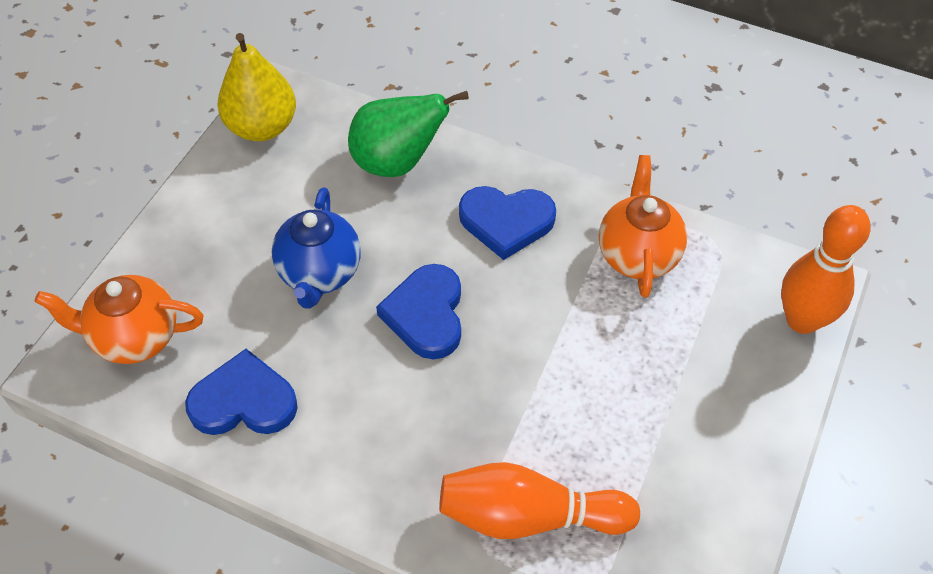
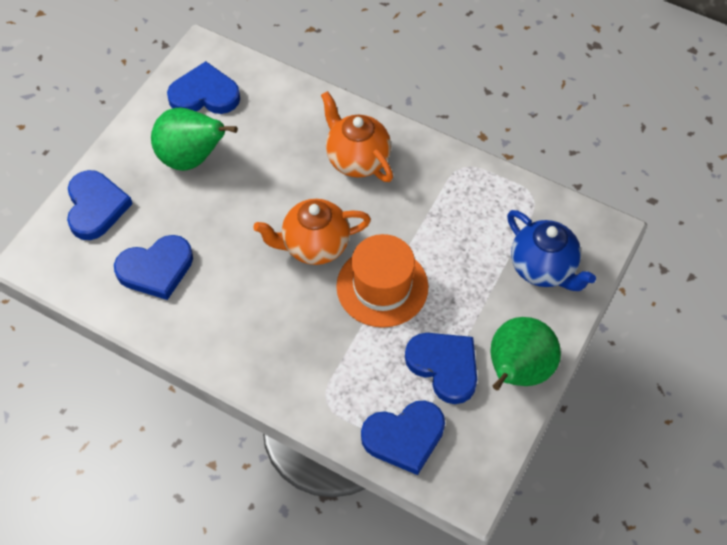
blue heart: [185,349,298,435] [376,264,461,359] [459,186,556,260] = 3 -> [67,170,133,240] [114,235,193,300] [167,61,240,114] [361,400,445,475] [405,333,477,404] = 5
green pear: [348,91,469,177] = 1 -> [151,108,238,171] [491,317,561,390] = 2
orange bowling pin: [439,462,640,539] [781,205,871,334] = 2 -> none = 0
orange hat: none = 0 -> [336,234,428,328] = 1
yellow pear: [217,33,296,141] = 1 -> none = 0

